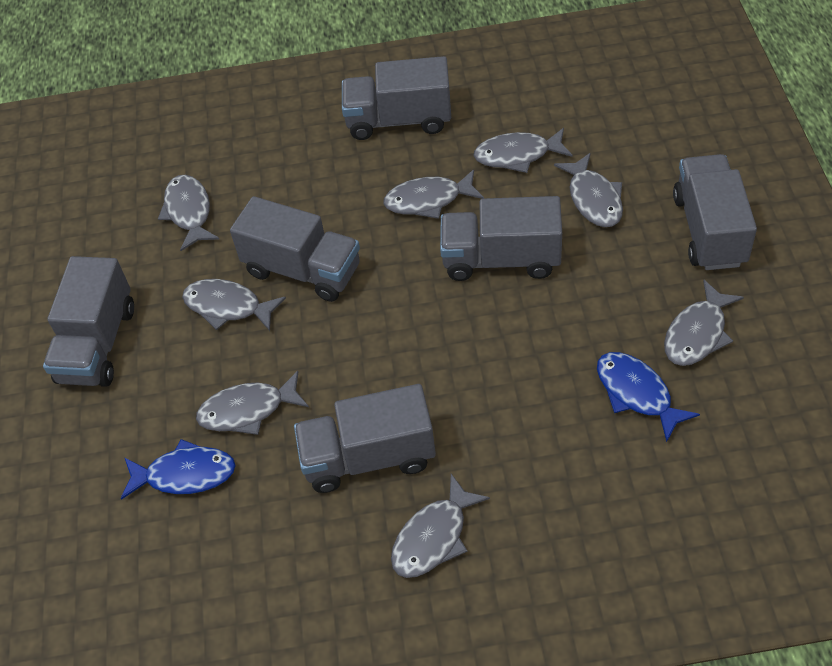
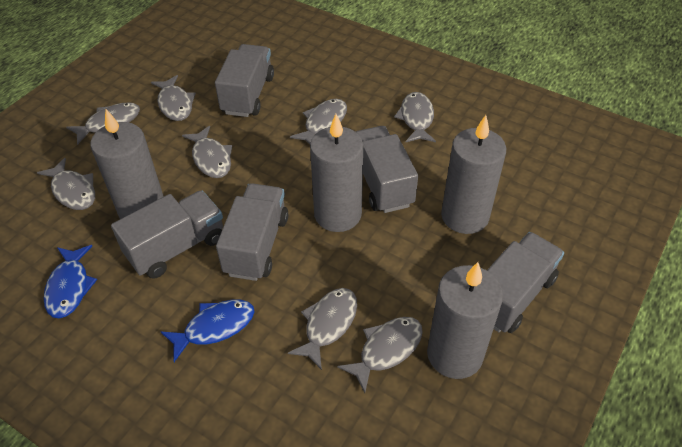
grey candle: none = 0 -> [91,109,164,219] [310,114,363,232] [427,262,503,379] [441,115,506,234] = 4
grey truck: [43,256,134,387] [230,196,360,302] [294,384,436,493] [342,56,451,140] [440,196,562,281] [673,154,757,270] = 6 -> [111,190,223,279] [215,44,274,117] [216,183,288,281] [356,126,418,213] [487,232,564,333] = 5

